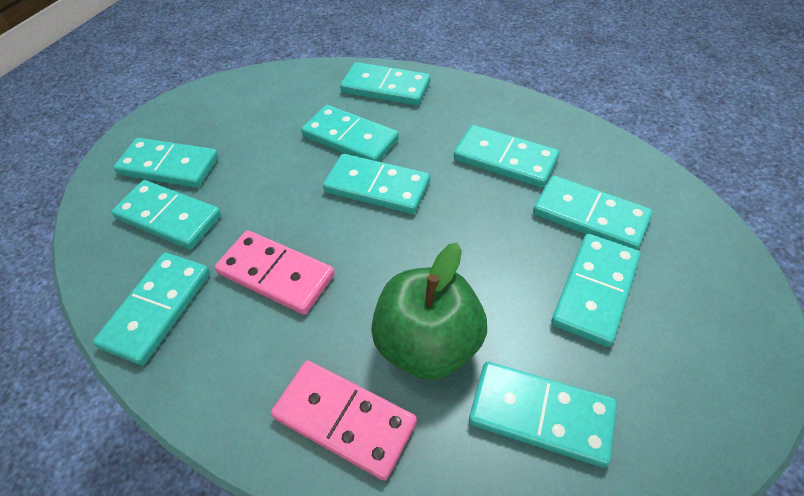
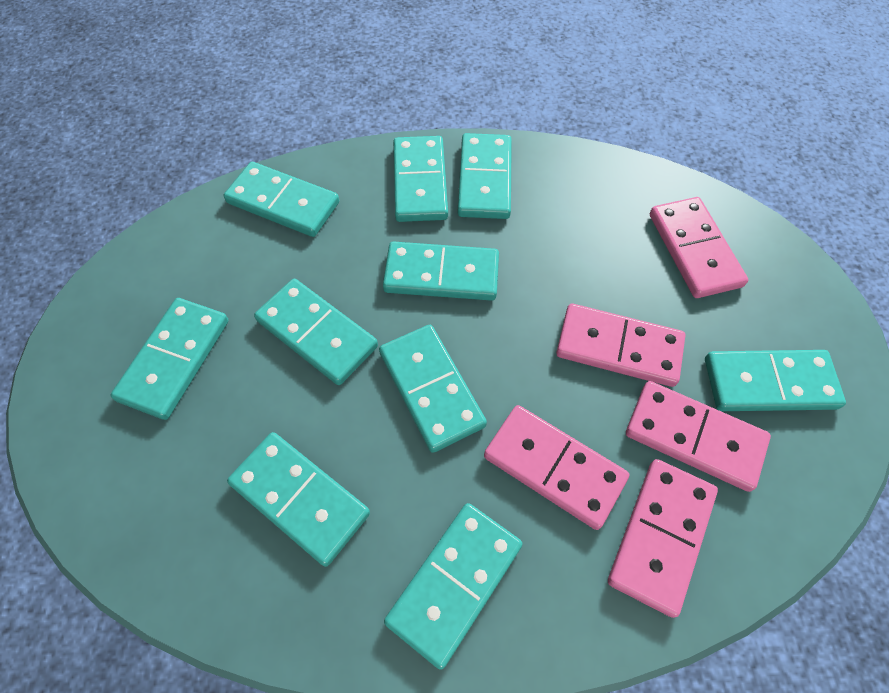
green apple: [371,243,487,380] = 1 -> none = 0
pink domino: [215,230,335,315] [271,361,417,481] = 2 -> [484,405,630,530] [556,304,685,387] [608,459,718,618] [626,381,771,492] [650,197,748,298] = 5

